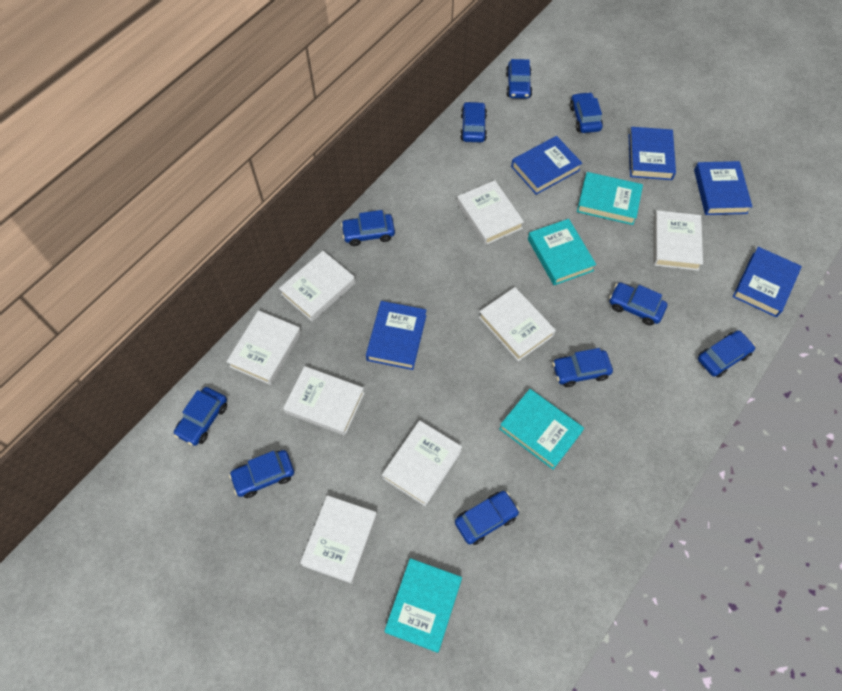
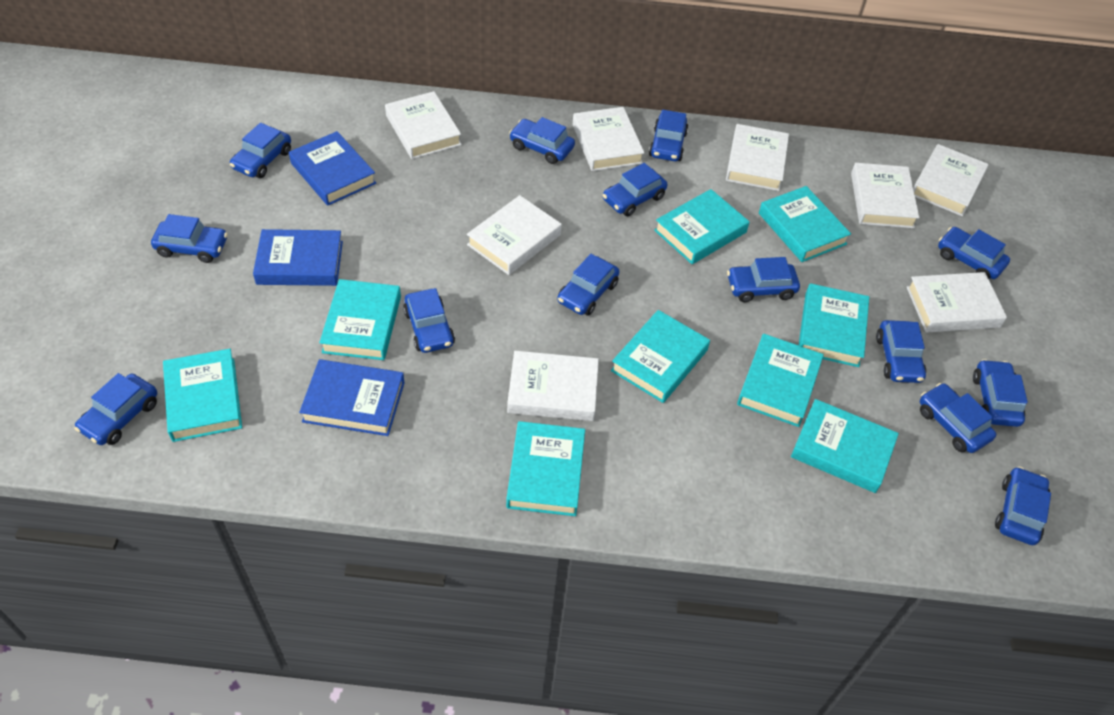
blue book: [366,301,426,370] [511,136,582,195] [628,127,676,180] [694,161,753,215] [733,247,802,317] = 5 -> [253,229,343,286] [289,131,376,206] [299,359,404,436] = 3
blue car: [174,387,227,446] [229,450,294,498] [341,210,395,246] [455,491,520,545] [460,101,487,142] [506,59,532,99] [553,348,613,387] [570,92,603,133] [609,282,667,326] [698,330,755,378] = 10 -> [75,373,157,445] [151,214,228,263] [230,123,291,178] [403,288,455,353] [509,117,575,164] [557,254,619,316] [603,163,668,216] [649,110,688,161] [727,257,800,302] [876,320,926,383] [920,383,996,453] [938,227,1010,279] [973,359,1028,427] [995,467,1051,545] = 14
turquoise book: [384,558,462,653] [499,389,584,469] [528,219,596,285] [577,172,643,225] = 4 -> [163,349,242,442] [319,279,401,360] [506,421,585,516] [611,310,710,403] [654,189,750,264] [737,334,824,427] [759,186,851,262] [791,399,899,493] [799,283,869,367] = 9

